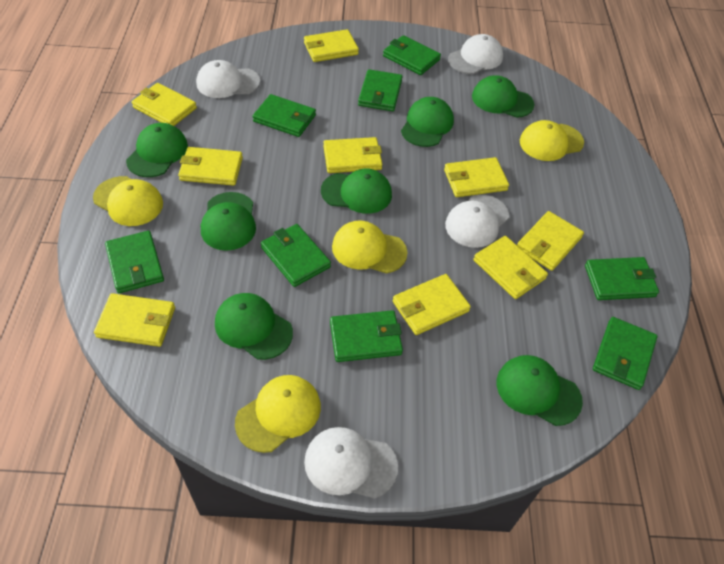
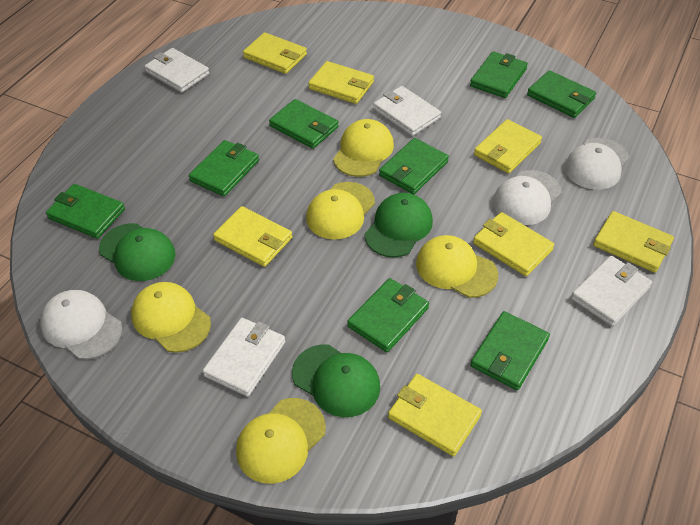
green cap: [126,123,188,177] [201,192,256,251] [215,293,293,360] [321,168,392,214] [401,97,454,147] [472,75,535,118] [496,355,583,426] = 7 -> [99,223,176,281] [292,344,380,417] [364,193,433,258] = 3
white cap: [196,60,260,98] [304,427,398,499] [445,195,509,248] [448,34,503,74] = 4 -> [40,290,122,360] [493,170,562,225] [565,138,629,190] = 3
white wallet: none = 0 -> [144,48,209,93] [203,318,285,397] [373,86,441,136] [571,256,652,326] = 4
yellow cap: [93,176,163,226] [235,375,321,453] [332,221,408,274] [520,120,584,161] = 4 -> [131,282,211,353] [236,398,326,484] [306,182,375,240] [333,119,394,177] [416,235,498,298] = 5
yellow wallet: [94,293,175,347] [132,83,197,126] [178,147,243,186] [304,29,359,62] [323,137,382,173] [393,274,471,335] [444,157,509,197] [473,236,548,299] [517,211,584,271] = 9 -> [213,206,292,267] [243,32,307,74] [308,61,374,104] [388,374,482,456] [473,212,554,276] [474,119,542,174] [593,211,674,273] = 7

